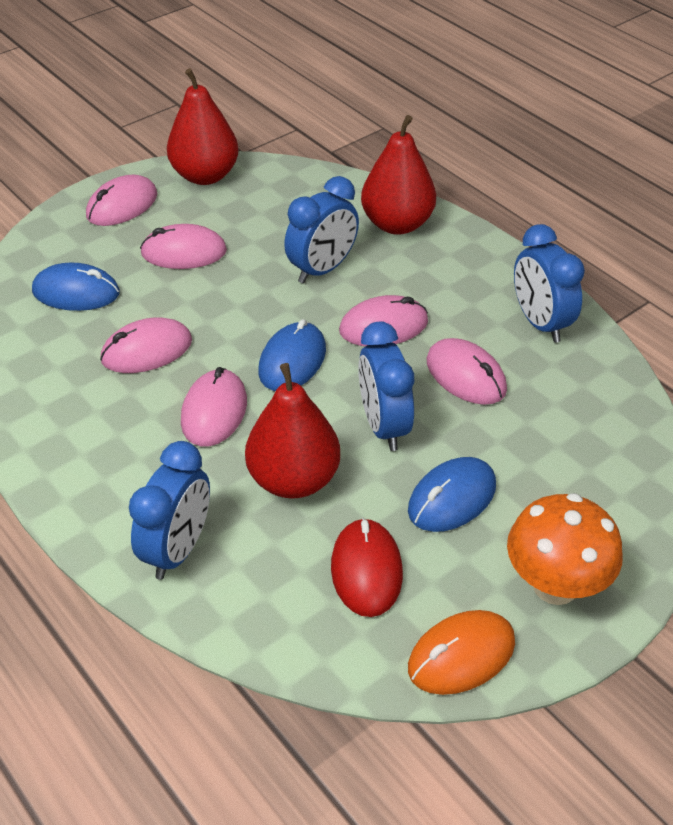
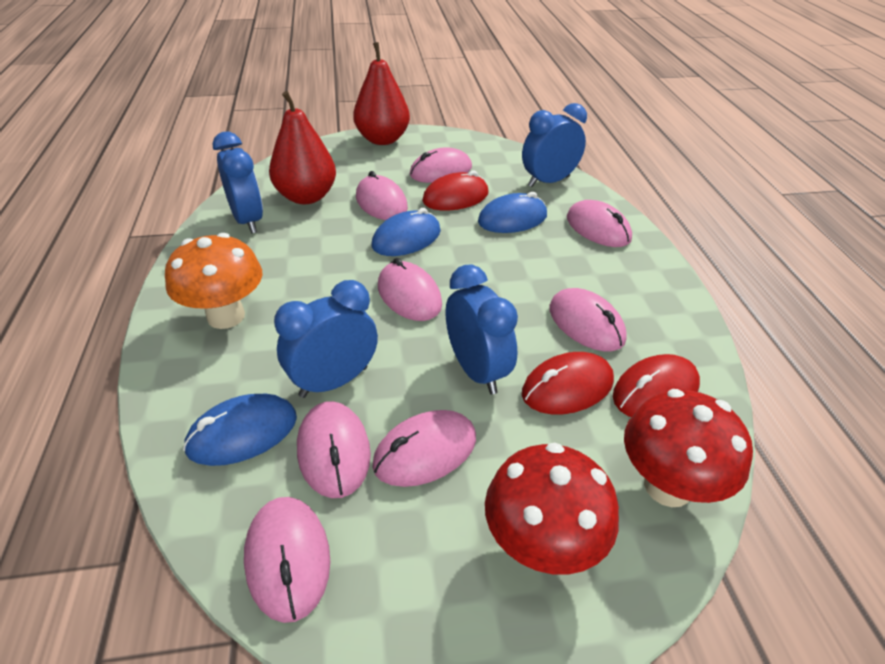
orange mouse: [408,610,515,695] = 1 -> none = 0
pink mouse: [86,175,158,226] [100,317,192,373] [140,224,227,269] [181,367,247,446] [339,295,428,346] [426,338,507,405] = 6 -> [244,497,330,623] [297,401,371,498] [356,171,408,220] [372,410,476,487] [378,258,442,321] [410,147,472,183] [549,288,627,351] [567,200,632,247] = 8
red mouse: [331,518,403,617] = 1 -> [422,170,488,211] [522,352,614,414] [613,354,700,417] = 3
red mushroom: none = 0 -> [485,443,619,575] [624,389,753,507] = 2
red pear: [167,69,239,185] [245,363,340,499] [361,115,436,235] = 3 -> [269,91,336,204] [353,42,410,145] = 2

